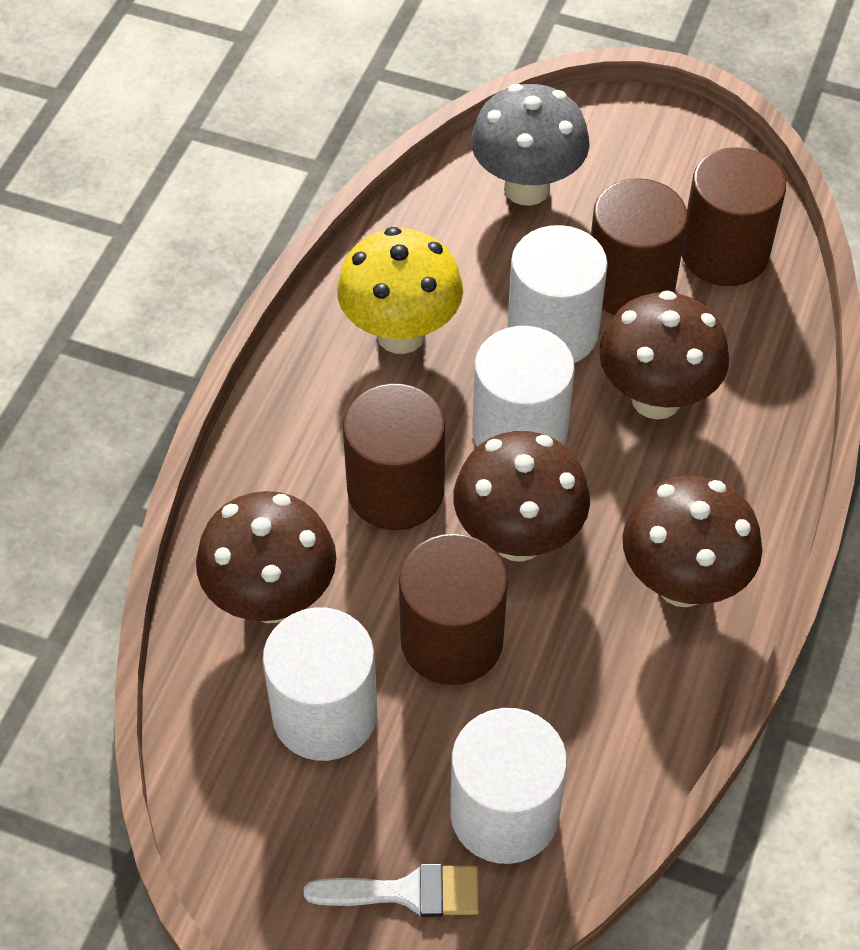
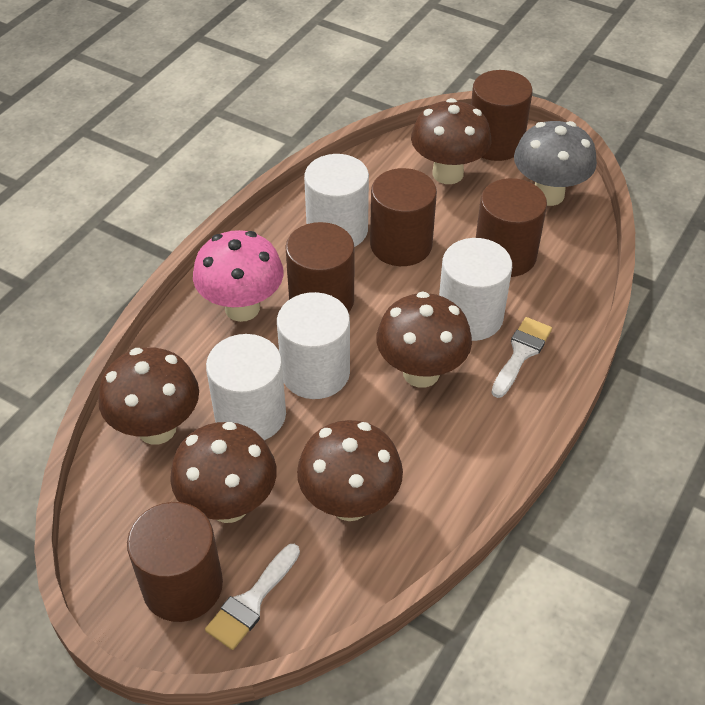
brown cylinder: [343,383,445,530] [399,534,508,685] [591,178,688,315] [682,147,786,286] = 4 -> [127,502,223,622] [285,222,354,313] [370,168,437,266] [471,70,532,161] [476,178,547,277] = 5
brown mushroom: [196,491,336,623] [453,431,590,562] [599,290,729,419] [623,476,762,607] = 4 -> [98,347,199,445] [170,422,276,523] [297,420,403,521] [376,291,472,388] [411,98,491,184] = 5
pink mushroom: none = 0 -> [193,230,284,322] = 1
white brush: [304,864,479,917] = 1 -> [205,544,300,650] [491,317,552,398] = 2
yellow mushroom: [337,227,463,354] = 1 -> none = 0

